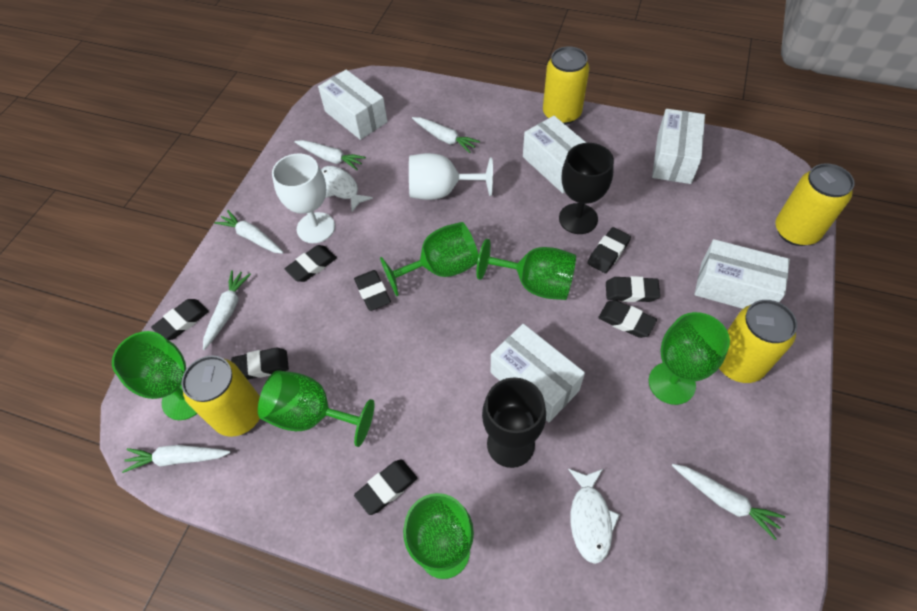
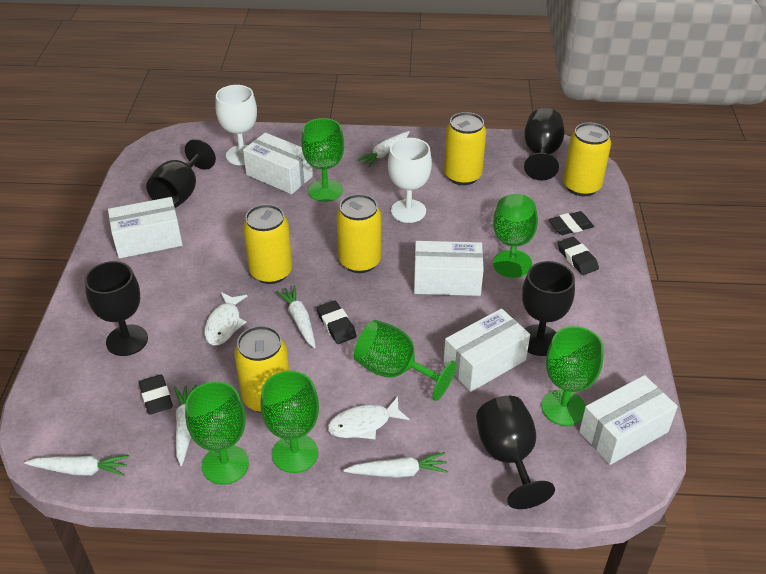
black eraser: [151,299,209,340] [231,348,289,380] [285,245,337,282] [354,270,391,311] [354,460,417,515] [587,227,631,273] [598,300,657,338] [606,276,660,302] = 8 -> [139,374,173,415] [317,300,357,344] [548,211,594,235] [558,237,599,275] = 4
black goblet: [482,378,546,468] [559,143,614,234] = 2 -> [85,261,148,356] [146,139,216,208] [476,396,555,509] [522,261,575,356] [524,108,565,180] = 5
white carrot: [122,445,231,473] [203,270,251,350] [214,210,284,254] [294,140,366,170] [412,117,480,153] [672,464,785,540] = 6 -> [24,455,130,476] [174,384,197,466] [276,285,316,348] [343,452,448,478] [356,131,410,168] = 5
yellow can: [181,356,260,437] [543,47,589,125] [719,300,797,383] [775,163,855,246] = 4 -> [234,326,289,413] [243,204,292,284] [336,194,381,273] [444,112,486,185] [563,122,611,196] = 5

